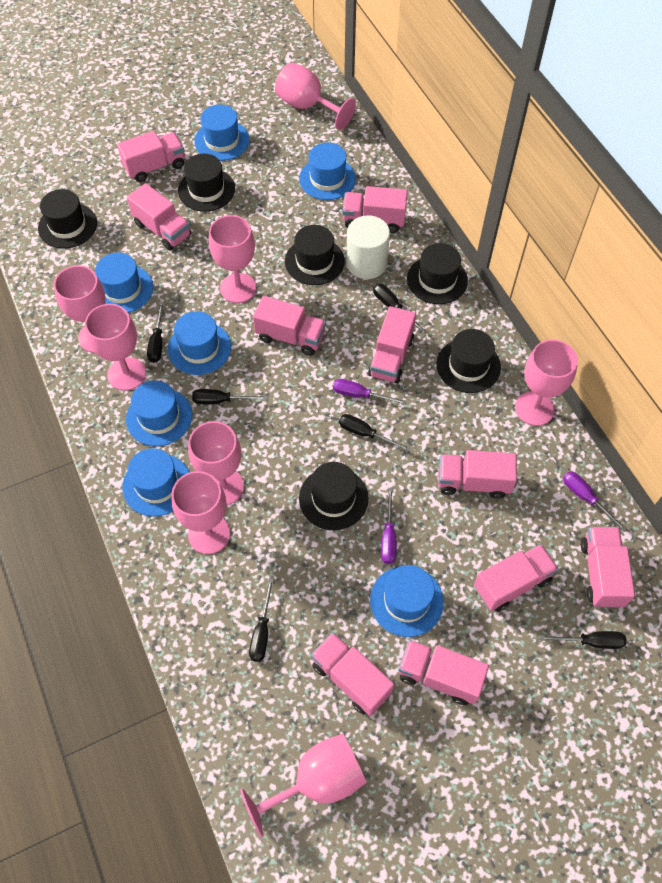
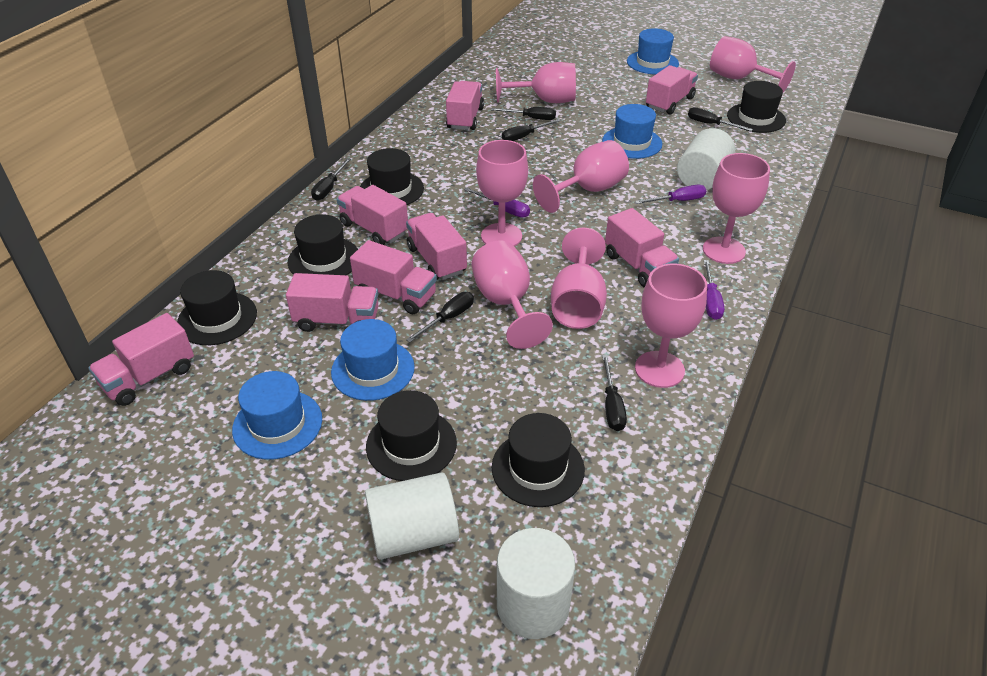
blue hat: [95,253,153,313] [122,448,190,517] [126,380,192,446] [168,311,231,375] [194,104,250,161] [299,143,356,200] [370,565,444,637] = 7 -> [232,371,322,460] [331,319,415,401] [602,104,662,159] [627,28,679,75] = 4
pink truck: [117,131,185,182] [127,183,191,250] [253,296,326,356] [311,632,394,716] [342,186,408,233] [368,306,416,383] [398,640,489,705] [438,450,517,499] [474,544,558,612] [581,527,635,608] = 10 -> [88,313,194,406] [286,273,379,332] [337,185,408,245] [350,240,437,314] [406,213,467,280] [446,81,484,130] [605,208,679,288] [646,65,698,115] = 8
white cylinder: [346,215,390,279] = 1 -> [365,472,459,560] [497,528,575,639] [677,128,735,190] = 3

